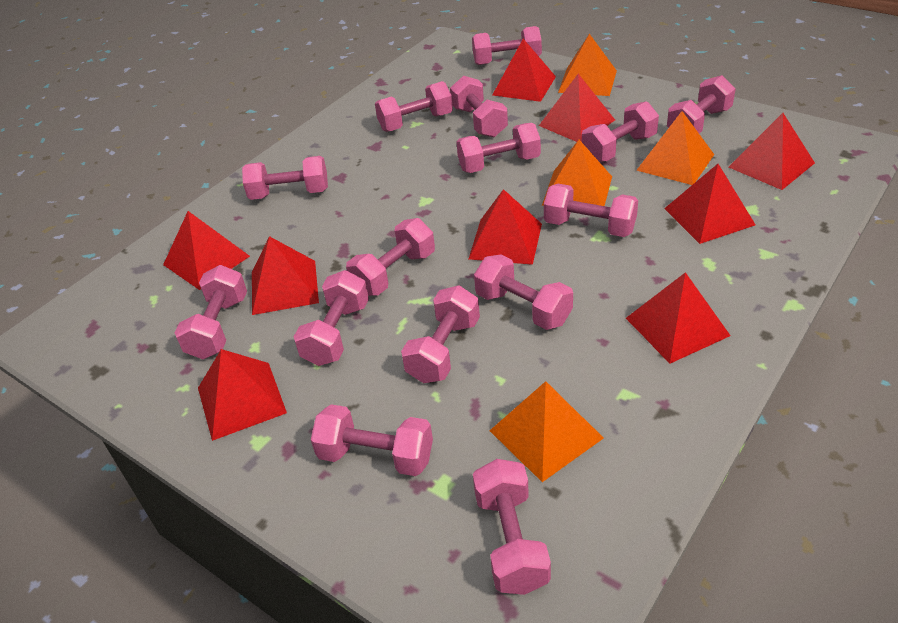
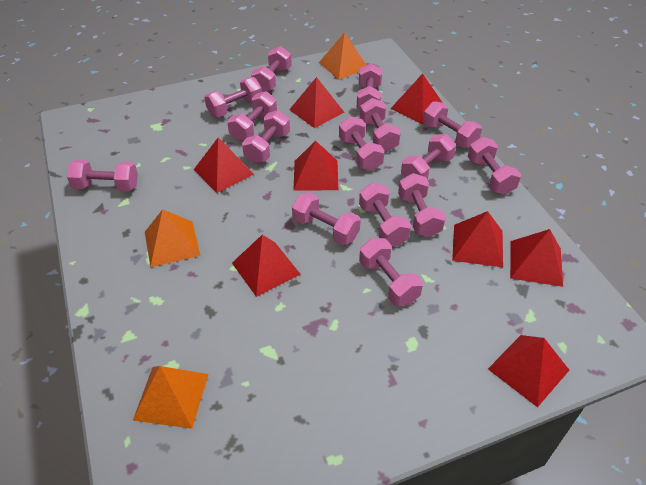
orange pyramid: [490,381,604,482] [542,140,612,206] [558,34,617,96] [636,111,714,185] = 4 -> [133,366,208,429] [145,209,201,267] [319,32,366,80] = 3
red pyramid: [163,211,250,290] [198,349,287,441] [252,236,319,315] [469,189,542,265] [493,39,556,102] [539,74,615,142] [626,272,731,364] [664,164,756,244] [729,113,815,190] = 9 -> [194,138,254,193] [232,235,300,297] [289,77,344,128] [293,141,338,191] [390,73,443,124] [452,211,503,267] [488,335,569,407] [510,229,563,287] = 8

